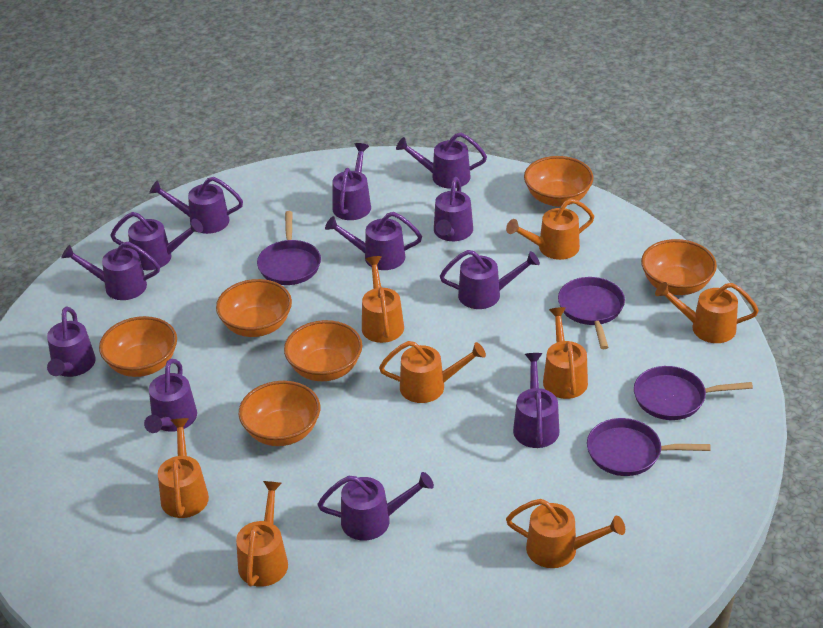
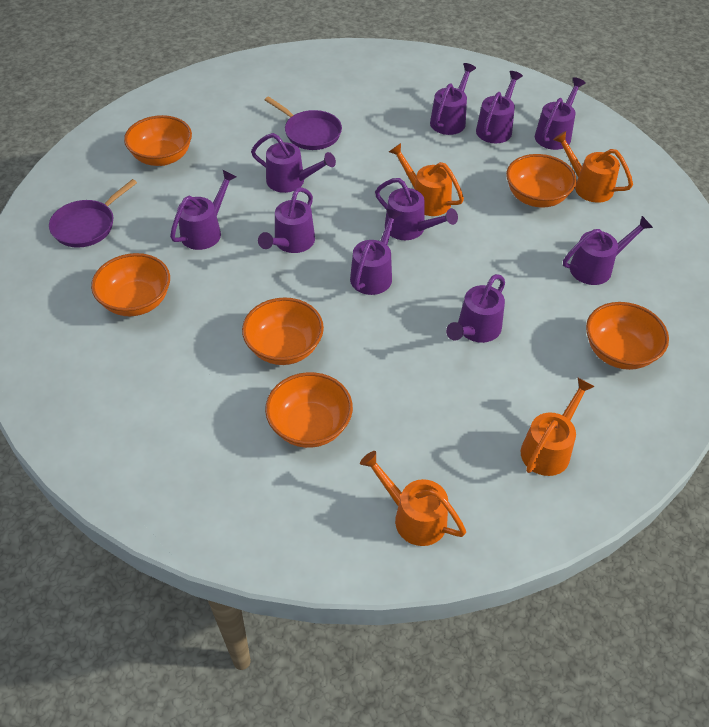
orange watering can: [158,418,209,518] [236,481,288,587] [362,256,404,343] [379,341,486,403] [506,198,594,260] [506,499,625,568] [543,307,588,399] [655,282,759,343] = 8 -> [360,451,466,546] [389,143,464,216] [521,378,595,476] [553,131,633,203] = 4
purple pan: [257,211,321,285] [558,277,625,349] [587,418,711,476] [634,366,753,420] = 4 -> [49,179,137,248] [265,97,342,150] = 2
purple watering can: [47,307,96,377] [61,242,160,300] [110,212,203,270] [144,359,197,433] [149,177,243,234] [318,472,434,541] [325,212,422,270] [332,143,371,220] [396,133,487,189] [434,177,473,241] [440,250,540,309] [513,353,559,448] = 12 -> [170,170,236,250] [251,133,336,193] [258,187,315,253] [350,209,401,295] [375,178,458,240] [430,63,476,135] [446,274,505,343] [476,71,523,143] [535,77,586,150] [563,216,653,285] = 10

